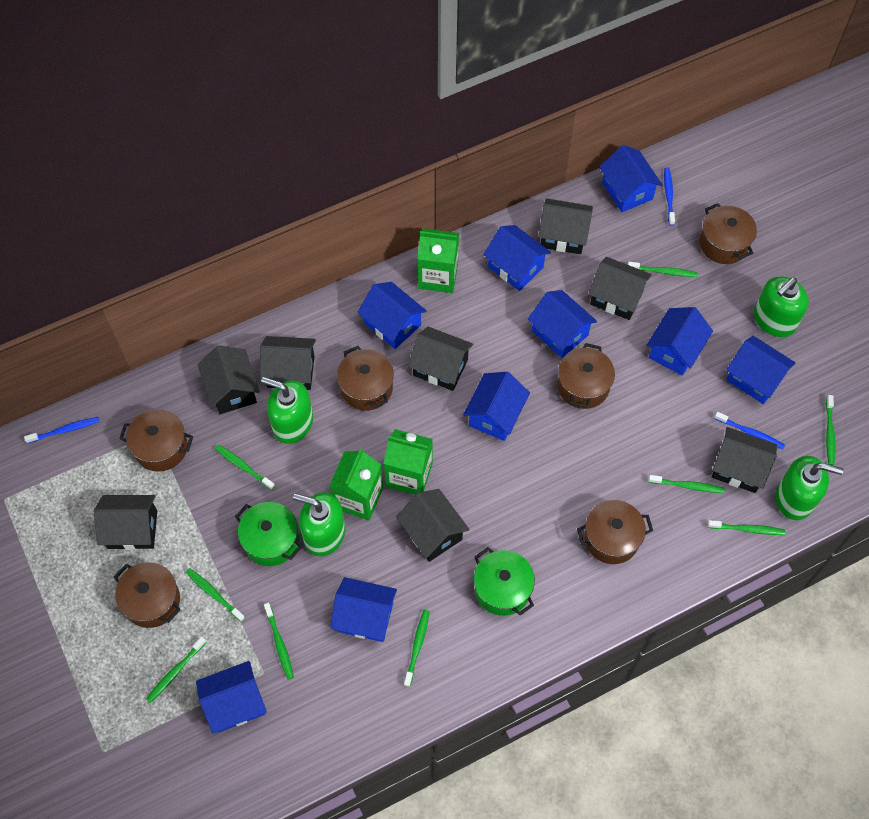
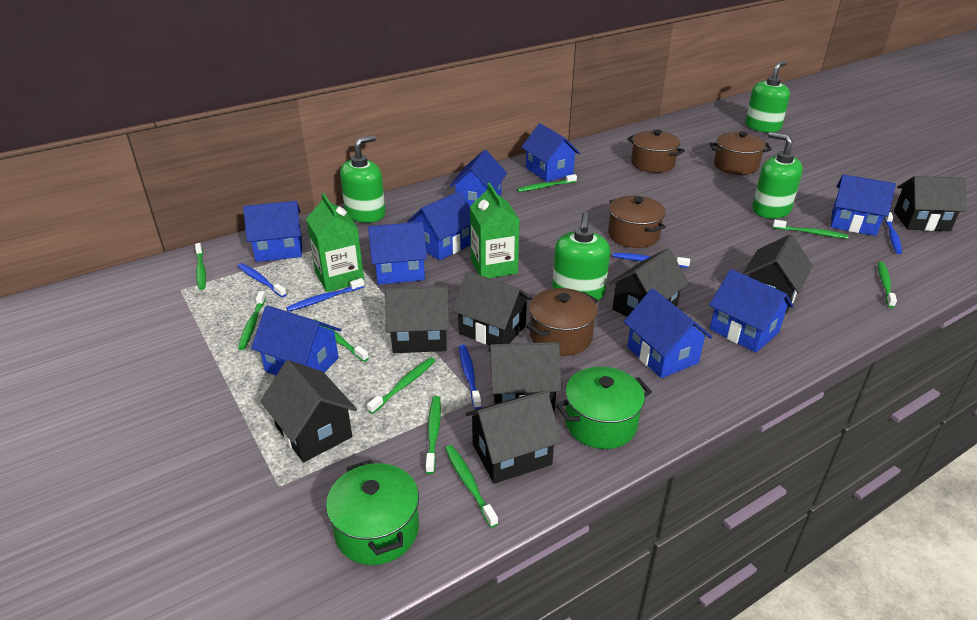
blue toothbrush: [24,417,100,444] [664,167,675,226] [714,412,785,449] = 3 -> [238,263,287,297] [286,278,364,312] [459,345,482,409] [613,253,690,268] [884,212,902,254] = 5
brown pot: [114,562,181,628] [119,409,193,472] [337,346,394,411] [557,343,615,409] [577,500,653,564] [700,203,757,264] = 6 -> [526,288,598,356] [608,196,665,248] [627,129,685,173] [709,131,772,175] = 4
green carton: [330,448,383,521] [384,429,433,495] [417,228,459,293] = 3 -> [306,193,364,292] [470,183,520,278] = 2

